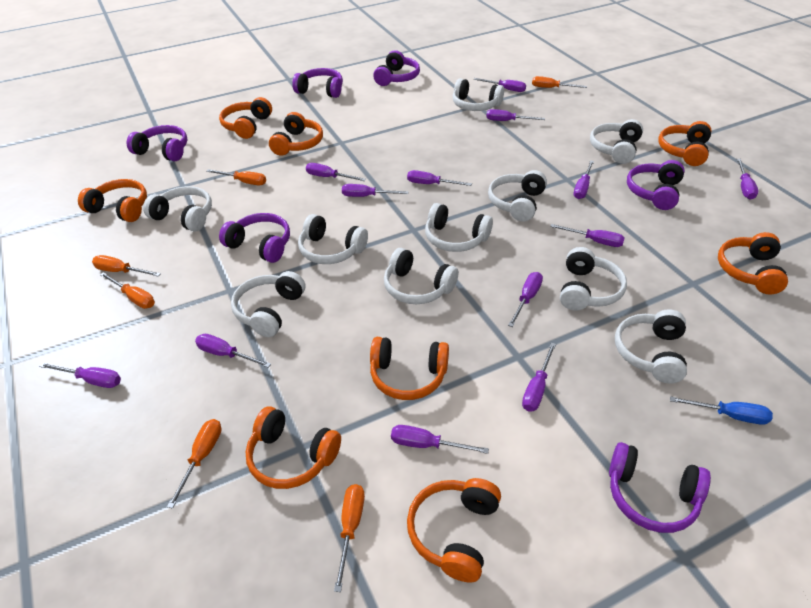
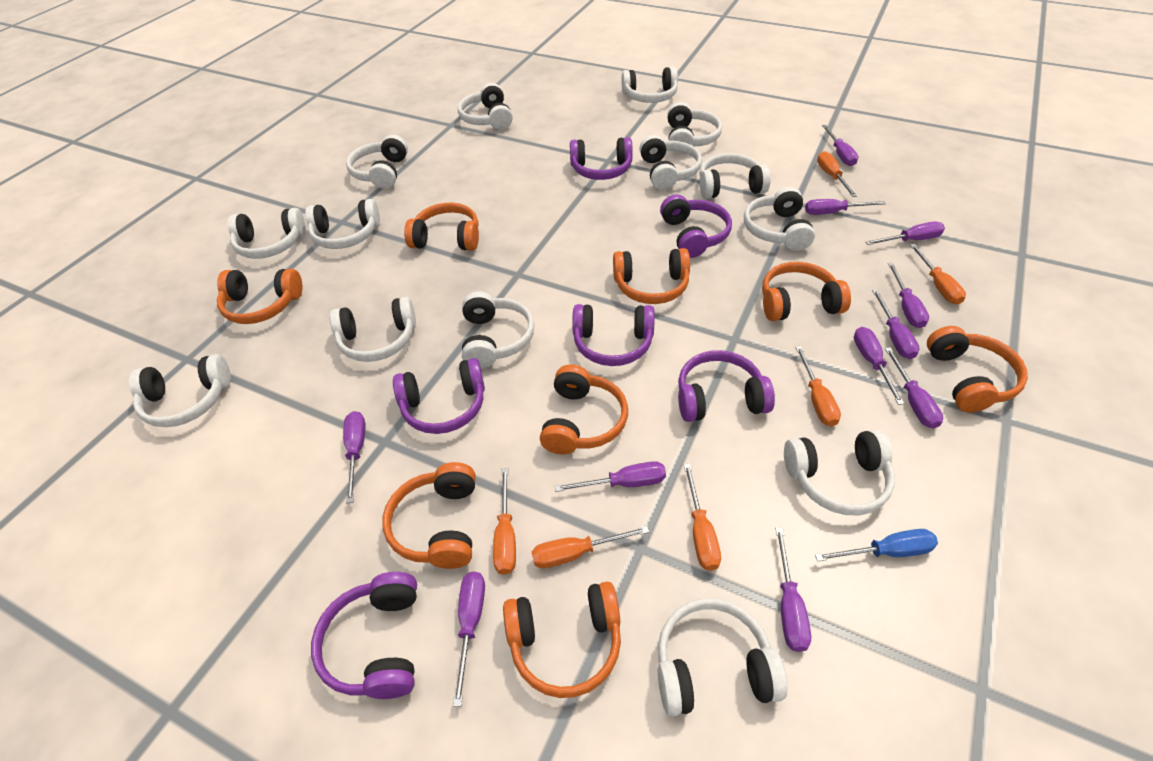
purple screwdriver: [39,363,121,388] [195,334,271,368] [306,163,366,181] [342,184,409,197] [391,425,489,454] [407,170,472,186] [474,78,526,92] [486,109,545,121] [508,272,543,327] [522,343,556,412] [550,224,625,247] [574,160,594,199] [737,159,758,199] = 13 -> [343,411,365,503] [453,571,485,707] [555,461,666,492] [775,527,811,652] [805,199,886,215] [822,125,858,166] [854,327,904,405] [865,222,945,245] [872,289,919,359] [885,347,943,429] [888,263,929,328] = 11
white headphones: [143,186,212,232] [231,271,305,337] [298,214,368,264] [384,248,459,304] [425,203,493,252] [453,78,504,111] [488,170,547,222] [560,247,627,311] [590,119,643,164] [615,309,687,384] = 10 -> [129,354,231,427] [228,208,306,259] [305,199,380,249] [330,297,416,362] [346,135,408,189] [458,83,513,130] [462,291,534,369] [622,67,678,103] [639,135,702,190] [658,598,787,716] [667,102,722,154] [700,153,771,199] [744,187,815,251] [784,430,895,515] = 14

